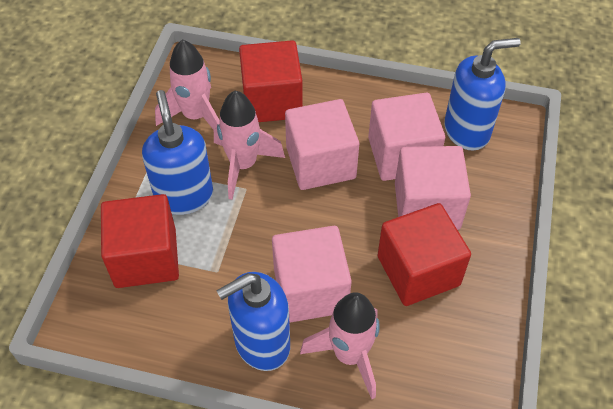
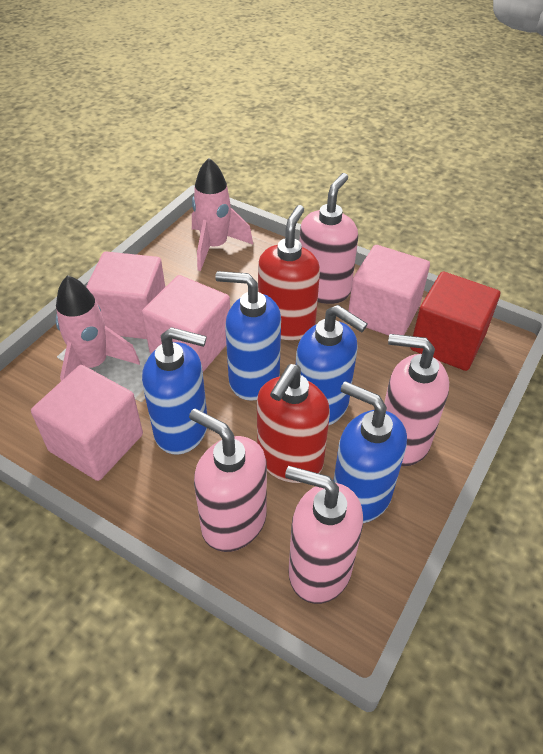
blue soap dispenser: [142,90,213,215] [216,272,290,371] [444,38,521,151] = 3 -> [142,327,207,455] [215,271,281,401] [296,305,367,426] [333,381,407,523] = 4
pink rocket: [155,39,220,130] [214,91,285,200] [300,292,380,399] = 3 -> [56,275,140,381] [192,158,253,271] = 2
pink soap dispenser: none = 0 -> [189,408,267,552] [285,466,363,604] [300,173,358,304] [384,334,449,466] = 4
red cube: [101,194,179,288] [239,40,303,122] [378,203,471,306] = 3 -> [410,272,500,371] = 1
red soap dispenser: none = 0 -> [257,364,330,483] [258,205,320,340] = 2

